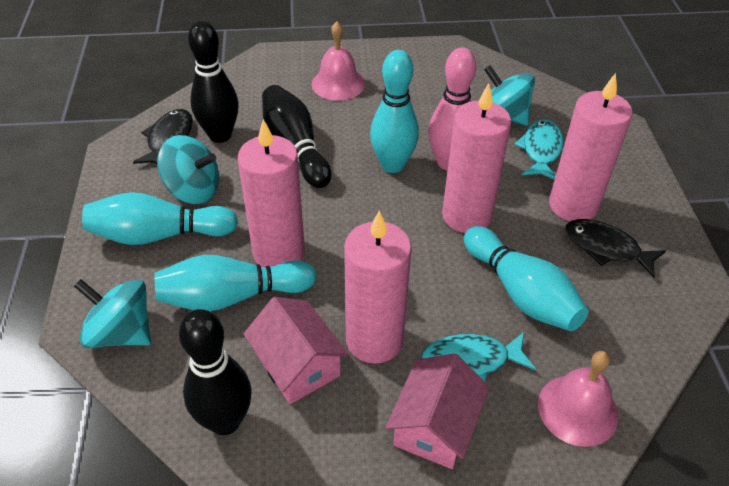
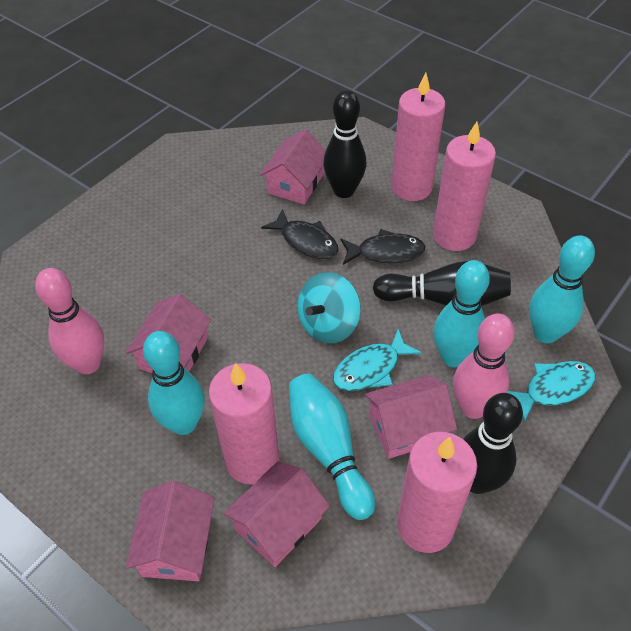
pink bell: [311,21,365,101] [538,351,619,447] = 2 -> none = 0
pink bowling pin: [428,48,476,170] = 1 -> [35,268,104,374] [453,313,515,419] = 2
pink house: [244,297,349,404] [385,353,490,469] = 2 -> [126,294,211,373] [126,481,215,581] [224,461,330,567] [260,129,326,204] [365,375,457,459] = 5
turquoise spinning top: [74,279,151,348] [157,135,219,204] [484,65,535,126] = 3 -> [297,272,361,343] = 1

